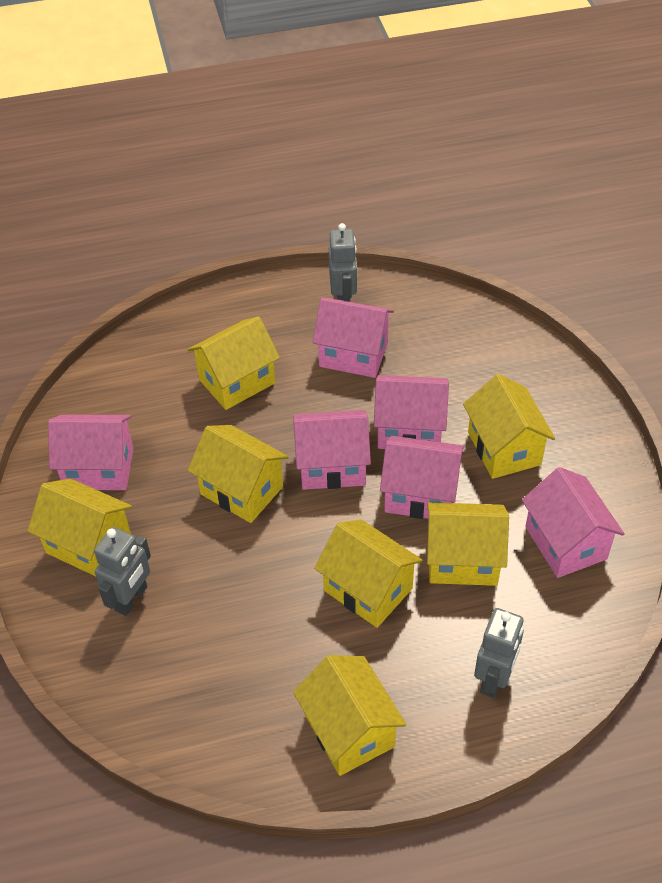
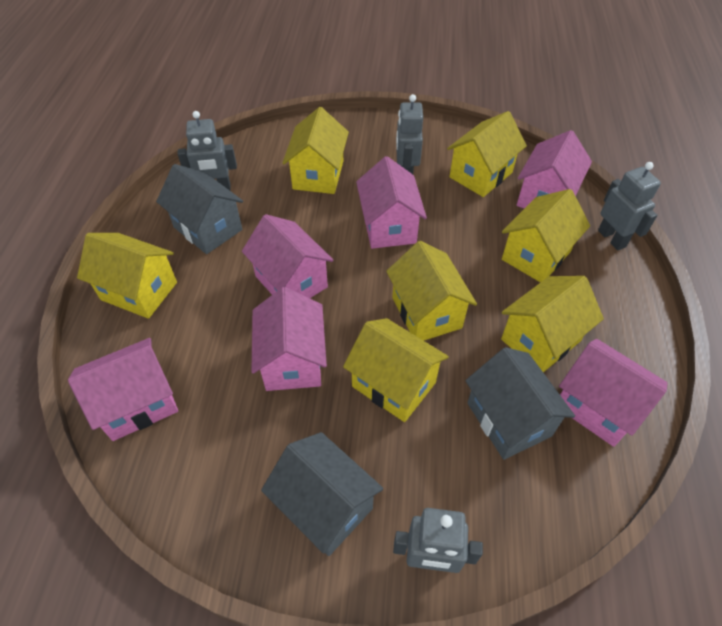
grey house: none = 0 -> [156,164,243,254] [261,432,383,556] [465,347,575,460] = 3
grey robot: [94,527,151,616] [329,223,357,302] [474,608,524,698] = 3 -> [177,111,237,190] [393,508,483,573] [396,94,423,174] [598,162,661,251] = 4

